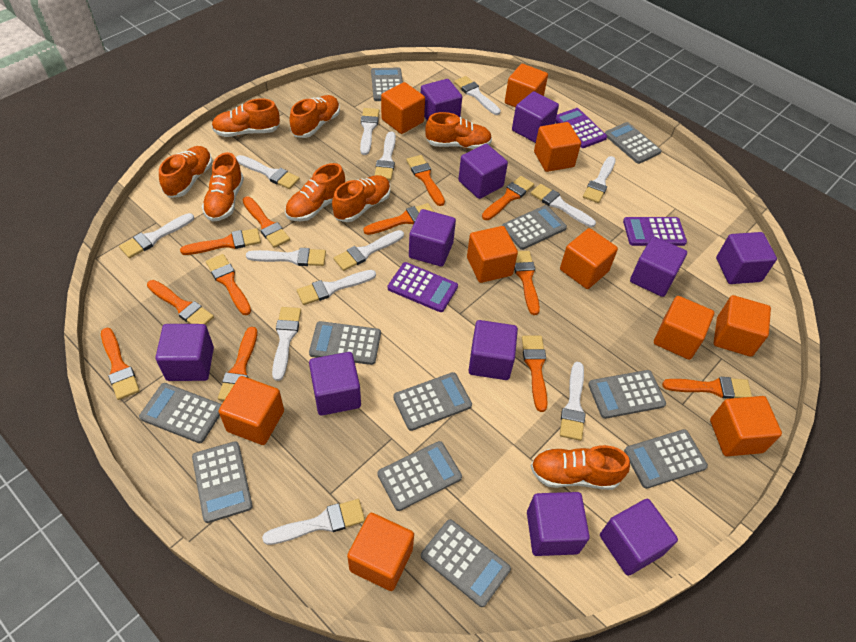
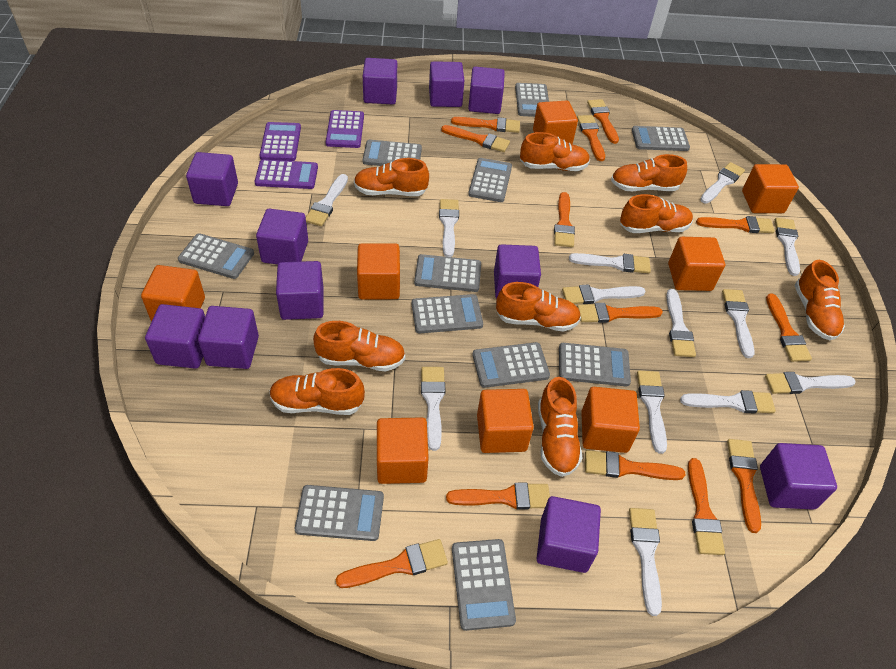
orange brush: [101,328,140,400] [147,280,214,325] [180,228,261,255] [206,254,251,315] [218,327,257,401] [243,196,290,248] [363,203,434,235] [406,155,445,206] [482,176,534,220] [514,251,540,315] [522,336,547,412] [662,377,752,399] = 12 -> [336,539,448,588] [441,125,510,152] [446,483,550,510] [451,117,520,133] [554,192,575,247] [577,115,605,161] [577,303,663,323] [585,450,685,480] [587,99,619,144] [688,458,725,555] [696,216,775,233] [727,439,761,533] [766,294,812,362] = 13
orange cube: [218,376,284,445] [347,513,414,591] [381,82,425,134] [467,226,518,283] [505,64,548,108] [534,122,581,172] [560,228,618,289] [654,296,714,360] [710,396,782,456] [714,295,771,357] = 10 -> [141,265,205,322] [357,243,400,299] [377,417,429,484] [477,389,534,453] [533,101,578,145] [581,387,640,453] [668,237,725,291] [742,164,799,213] = 8
orange shoe: [159,146,212,198] [202,152,244,222] [212,98,280,137] [285,163,345,221] [289,95,340,138] [332,175,390,222] [425,112,492,149] [531,445,630,490] = 8 -> [269,368,365,415] [313,321,406,371] [354,158,429,196] [496,282,581,332] [520,132,590,171] [538,377,583,477] [611,154,687,191] [620,194,693,233] [795,260,845,340] = 9

